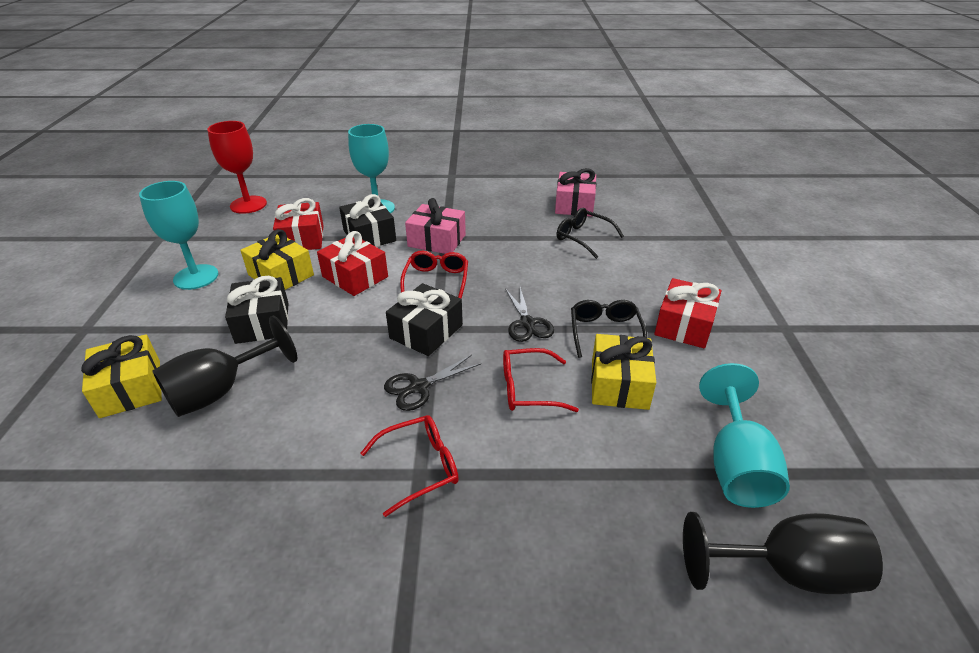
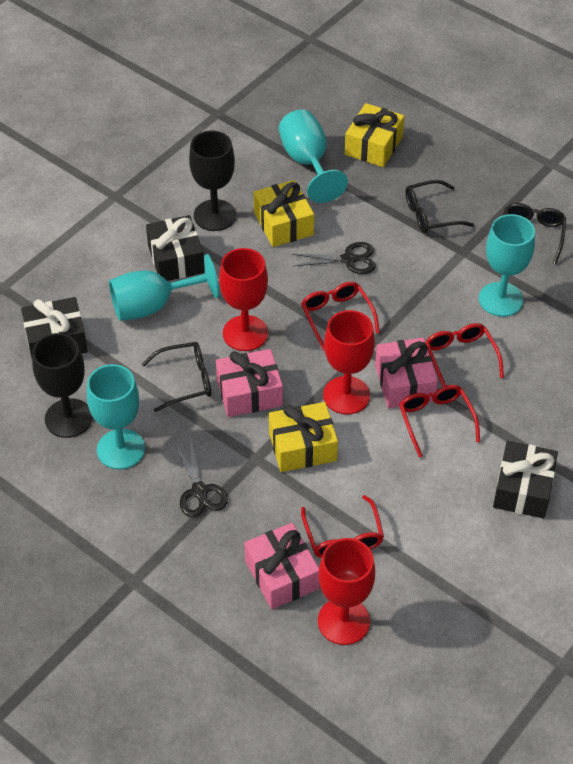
black glasses: [556,208,624,259] [571,300,647,358] = 2 -> [142,342,211,412] [405,180,474,233] [503,203,566,264] = 3
pink gift: [405,198,466,254] [555,168,596,217] = 2 -> [216,349,283,417] [244,523,320,609] [375,338,438,408] = 3
red gift: [273,198,324,250] [317,231,388,296] [654,278,722,348] = 3 -> none = 0
red glasses: [360,415,459,517] [400,251,468,298] [503,348,579,412] = 3 -> [301,282,380,351] [301,495,384,558] [399,385,480,458] [426,323,504,387] = 4
red goblet: [207,121,267,214] = 1 -> [219,248,268,351] [318,538,375,645] [323,310,375,415] = 3
turquoise goblet: [139,181,219,290] [348,124,395,213] [699,363,790,508] = 3 -> [87,364,145,470] [109,254,219,321] [279,110,348,203] [479,214,535,317] = 4

